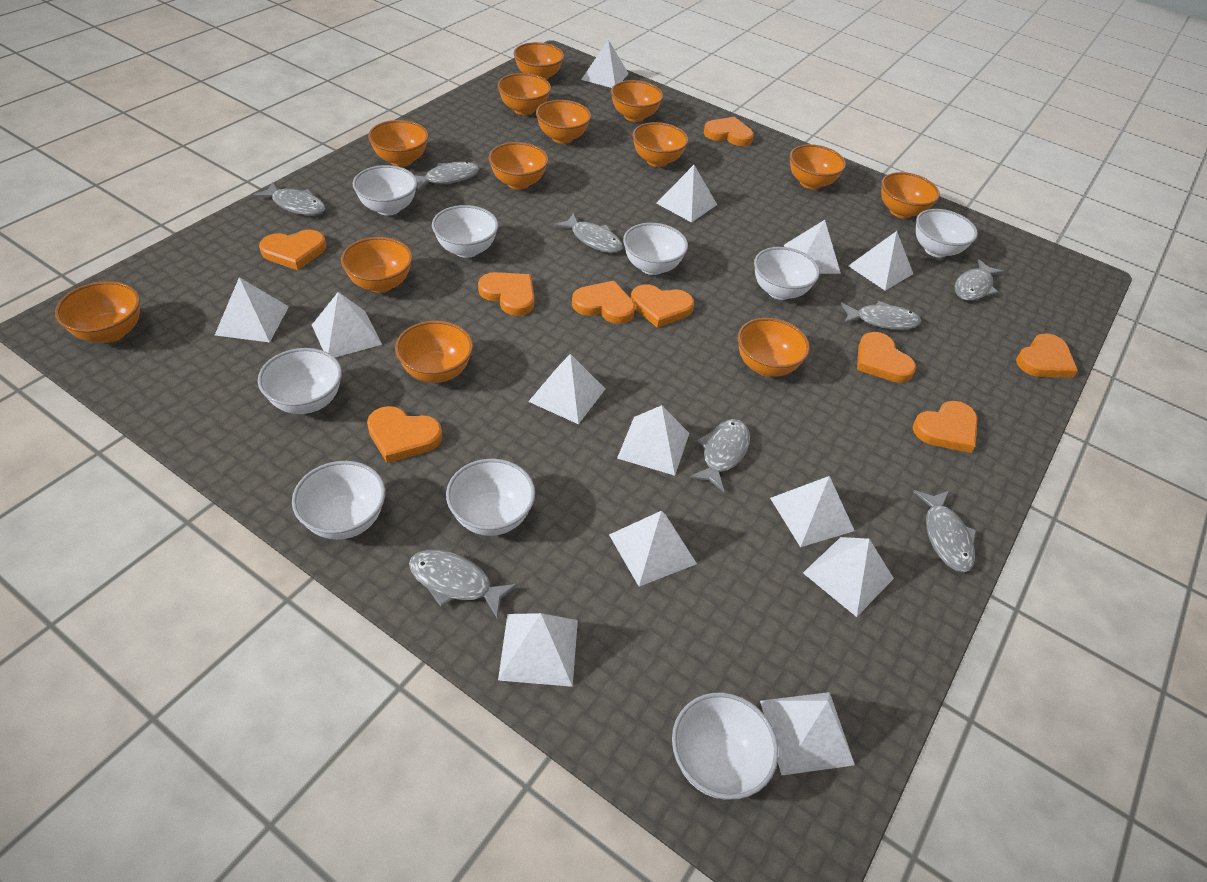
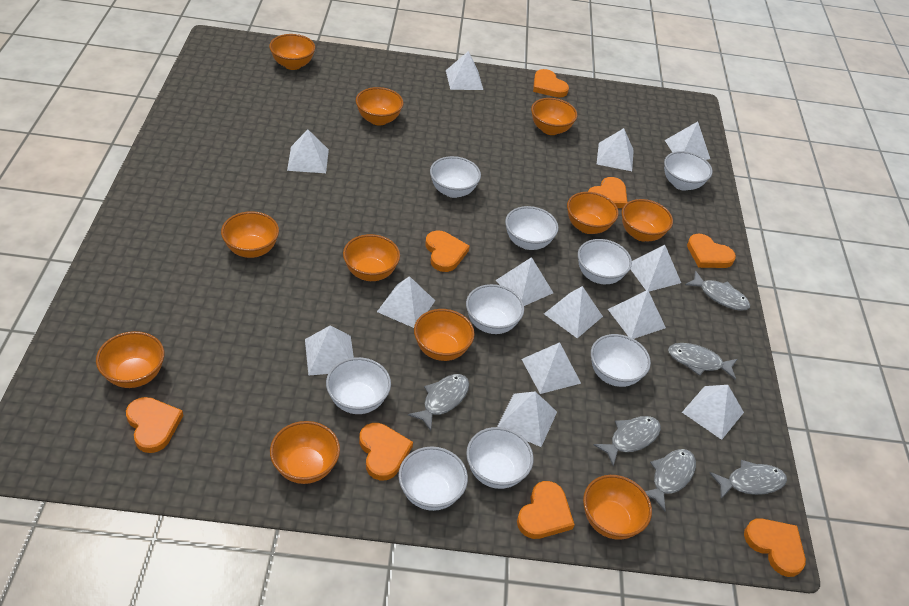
grey fish: [253,182,325,216] [409,550,518,618] [415,162,479,191] [554,213,623,253] [689,419,750,492] [841,301,921,330] [913,490,976,572] [954,259,1004,301] = 8 -> [408,374,469,431] [594,416,661,466] [645,449,696,511] [668,343,737,380] [685,271,750,311] [710,460,787,499] = 6
orange bowl: [55,281,140,343] [341,237,412,293] [368,120,428,167] [395,321,473,383] [488,142,548,190] [498,73,551,115] [514,42,564,80] [536,100,591,144] [611,80,663,122] [632,122,688,167] [738,318,810,377] [790,144,846,190] [881,172,940,219] = 13 -> [96,331,164,388] [221,211,279,258] [269,34,315,70] [270,421,340,484] [343,234,400,281] [356,87,404,126] [414,309,475,361] [531,98,577,135] [567,192,619,234] [583,475,652,540] [622,199,673,241] = 11
orange heart: [259,230,326,270] [367,406,442,463] [478,272,534,316] [572,281,635,324] [631,284,694,328] [704,117,754,146] [857,332,916,383] [913,401,978,453] [1016,333,1078,378] = 9 -> [126,397,183,453] [359,423,413,481] [425,230,470,272] [517,481,575,539] [533,69,569,97] [588,177,627,208] [687,234,736,268] [744,518,806,577] = 8

